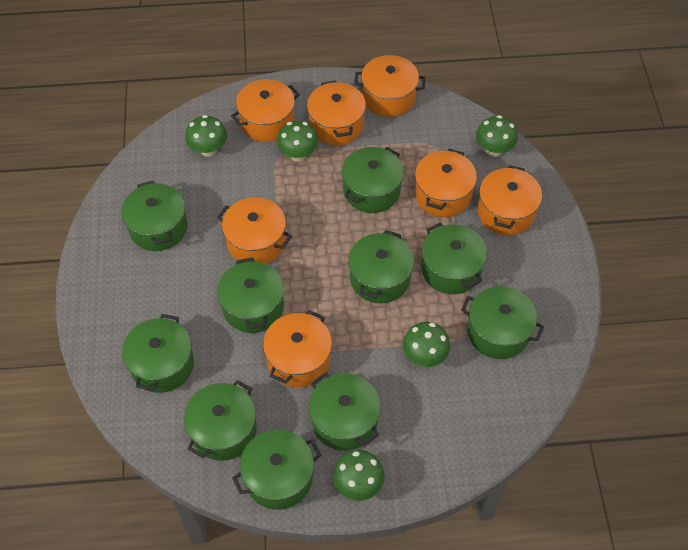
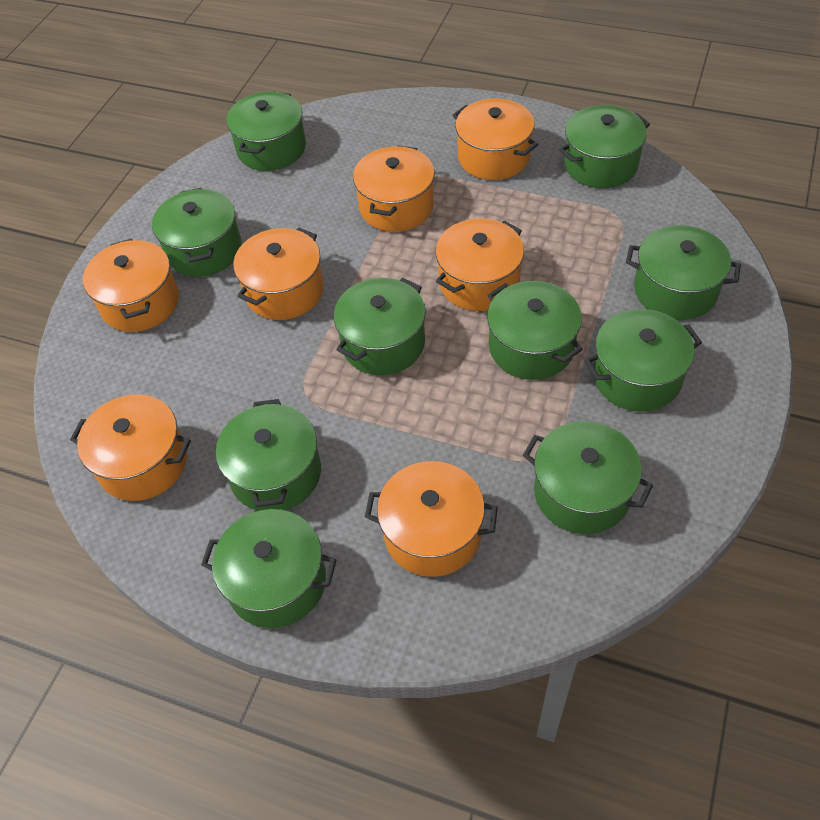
green mushroom: [185,115,227,157] [277,121,318,162] [333,450,384,501] [403,322,450,367] [476,115,518,157] = 5 -> none = 0

